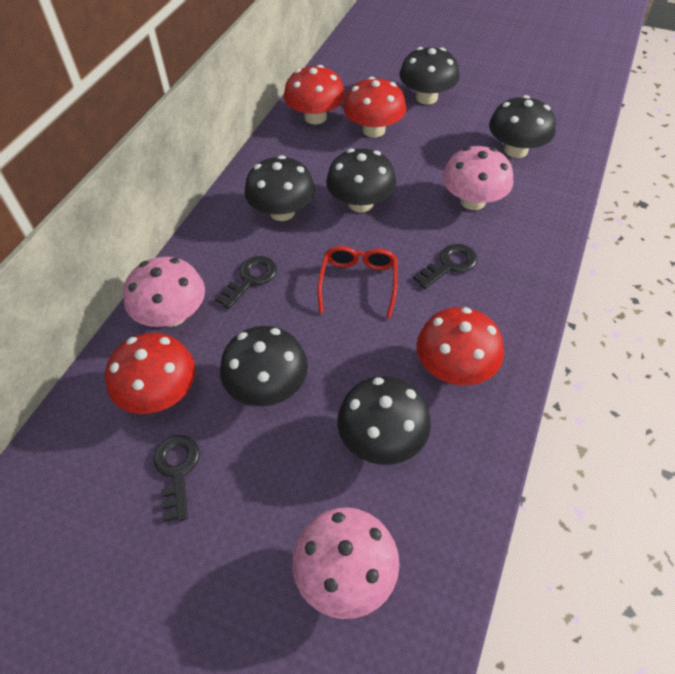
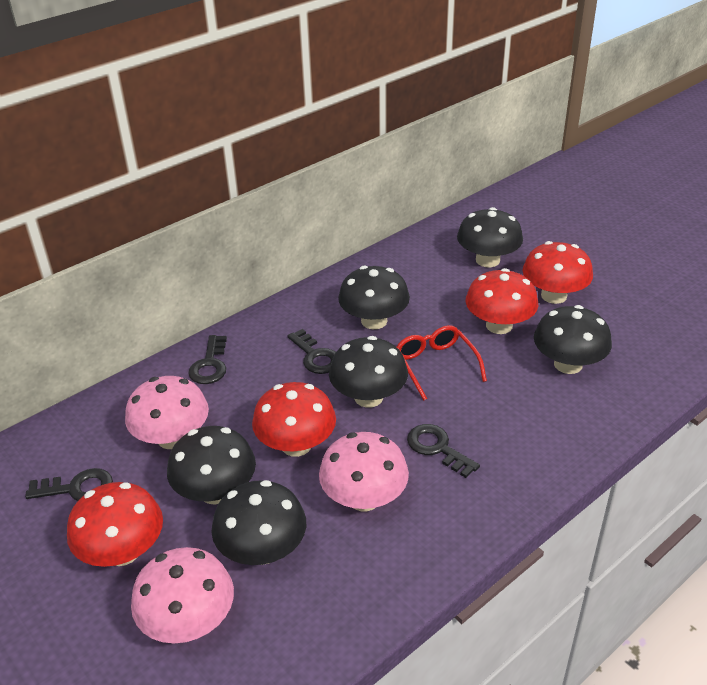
black key: [153,435,200,522] [215,256,277,309] [413,244,477,289] = 3 -> [25,468,113,501] [188,335,227,384] [287,329,336,374] [407,424,480,478] = 4

